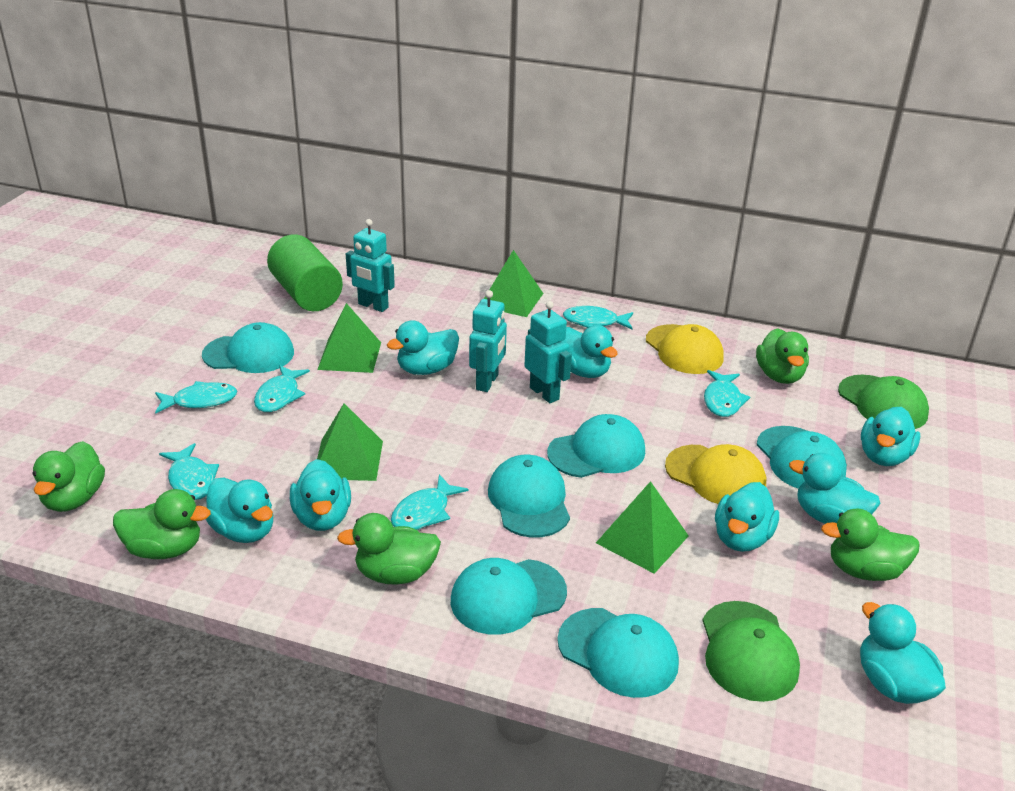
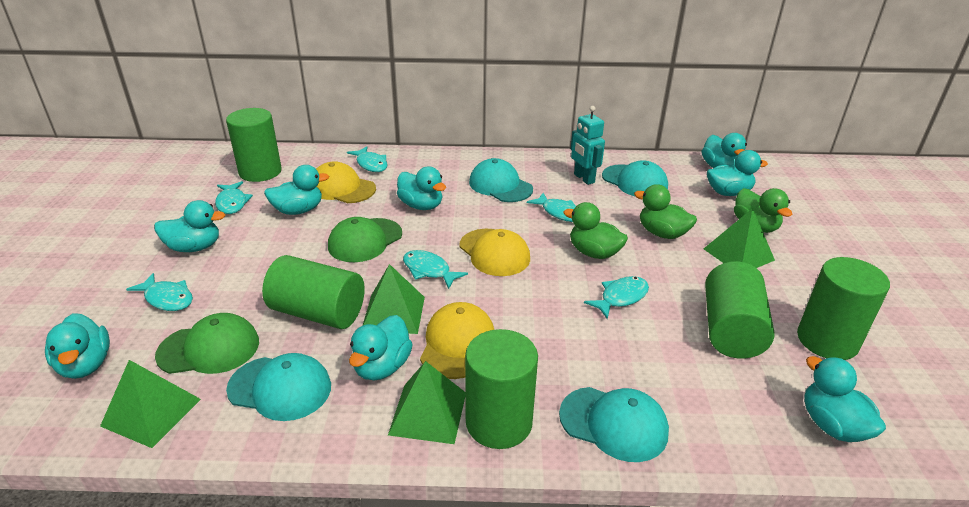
green cylinder: [267,235,343,311] = 1 -> [226,108,282,182] [262,255,365,329] [465,329,538,449] [705,261,775,359] [797,257,890,360] = 5
green duck: [32,441,105,512] [113,489,211,559] [337,513,441,585] [756,328,809,384] [821,509,920,581] = 5 -> [563,202,628,259] [634,184,697,239] [734,188,792,233] = 3
turquoise cap: [202,322,294,373] [451,558,567,635] [488,455,570,538] [547,414,645,478] [557,608,679,698] [757,426,847,489] = 6 -> [226,353,331,421] [469,158,533,202] [559,387,669,462] [602,160,668,197] = 4
turquoise robot: [346,219,395,312] [469,290,507,392] [524,301,572,403] = 3 -> [571,106,605,185] = 1
yellow cap: [646,324,724,374] [665,444,766,504] = 2 -> [316,161,376,203] [420,302,494,379] [459,229,530,276] = 3

